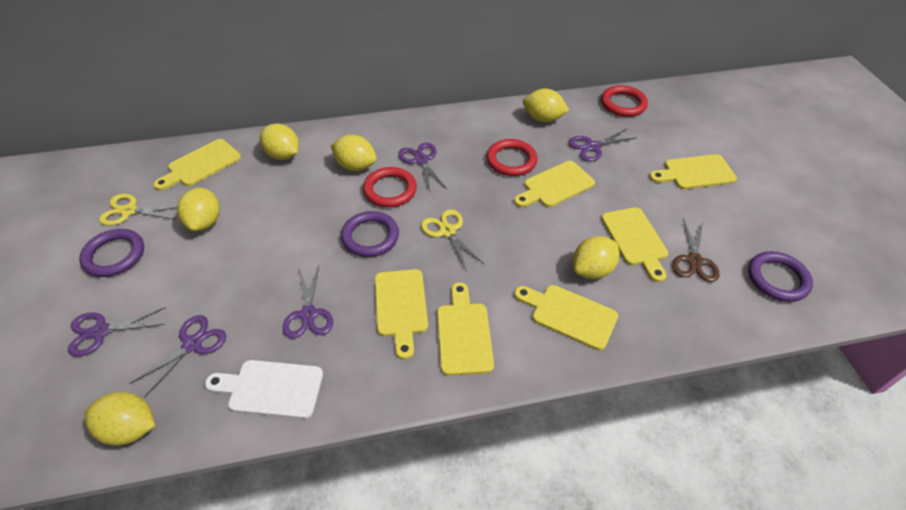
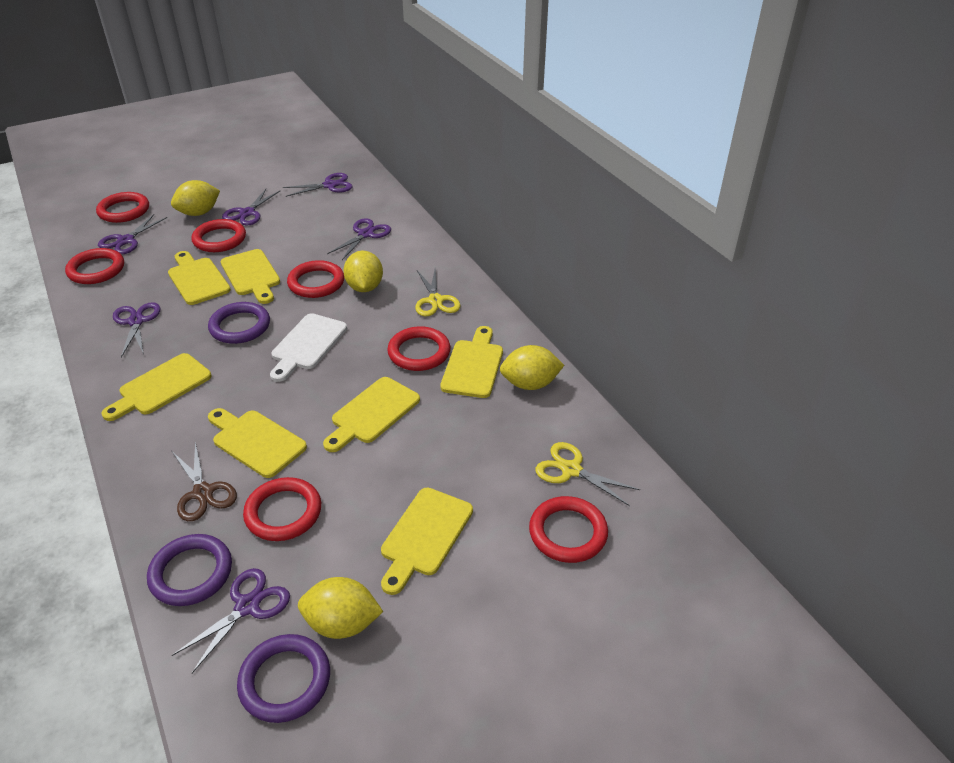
purple scissors: [68,307,166,357] [129,315,226,397] [283,266,333,339] [398,143,447,192] [569,129,635,162] = 5 -> [98,214,167,254] [113,302,160,357] [172,568,290,673] [222,189,280,225] [283,173,353,197] [327,218,391,260] = 6
red ring: [363,167,417,207] [487,139,538,176] [601,85,648,117] = 3 -> [65,248,124,284] [96,192,149,223] [191,219,246,252] [243,477,321,541] [287,260,344,298] [387,326,450,371] [529,496,608,563] = 7
yellow lemon: [85,392,155,446] [177,188,220,231] [260,123,299,160] [331,135,377,171] [523,89,569,122] [573,236,620,279] = 6 -> [171,180,220,216] [298,577,383,639] [343,251,383,292] [500,345,564,390] = 4

